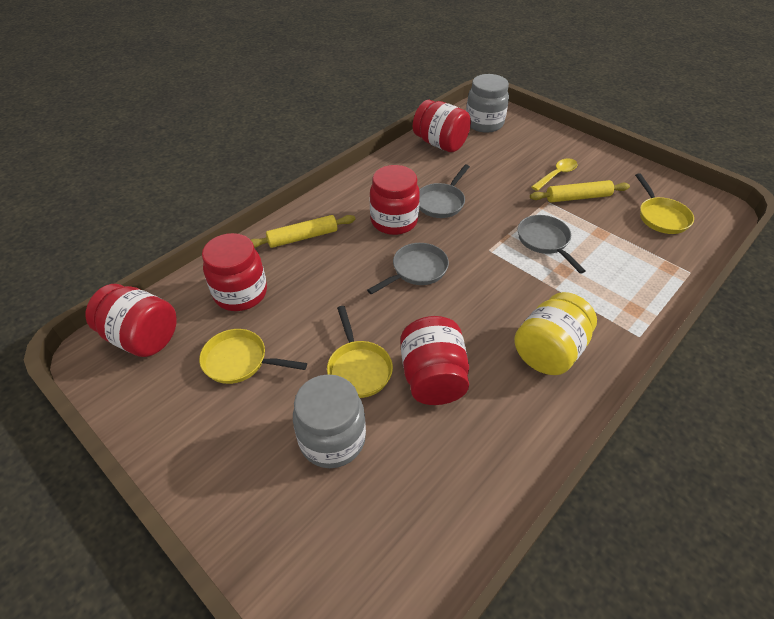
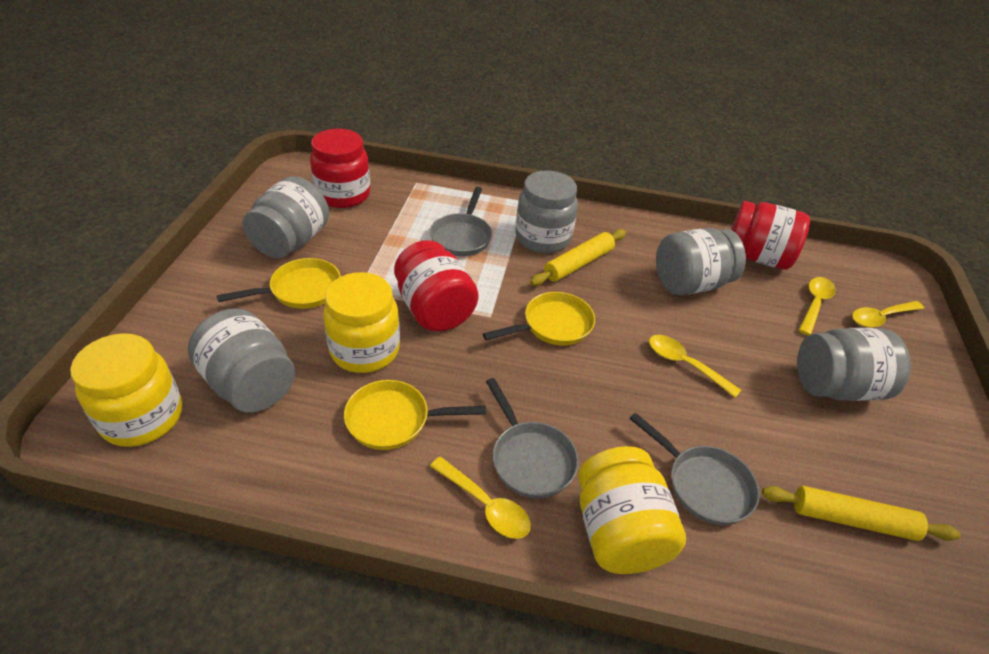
grey jar: [293,374,366,468] [466,74,509,133] = 2 -> [188,308,295,413] [243,176,329,258] [515,170,578,253] [656,228,746,295] [797,328,911,401] = 5
red jar: [85,284,177,357] [202,233,267,311] [370,165,420,235] [400,316,469,405] [413,100,471,152] = 5 -> [310,129,370,208] [394,240,479,332] [731,201,810,270] = 3
yellow jar: [514,292,597,375] = 1 -> [70,333,182,447] [323,272,400,373] [578,446,686,574] = 3
yellow spoon: [531,158,577,191] = 1 -> [430,457,531,539] [649,335,741,398] [799,277,836,335] [852,301,924,328] = 4

